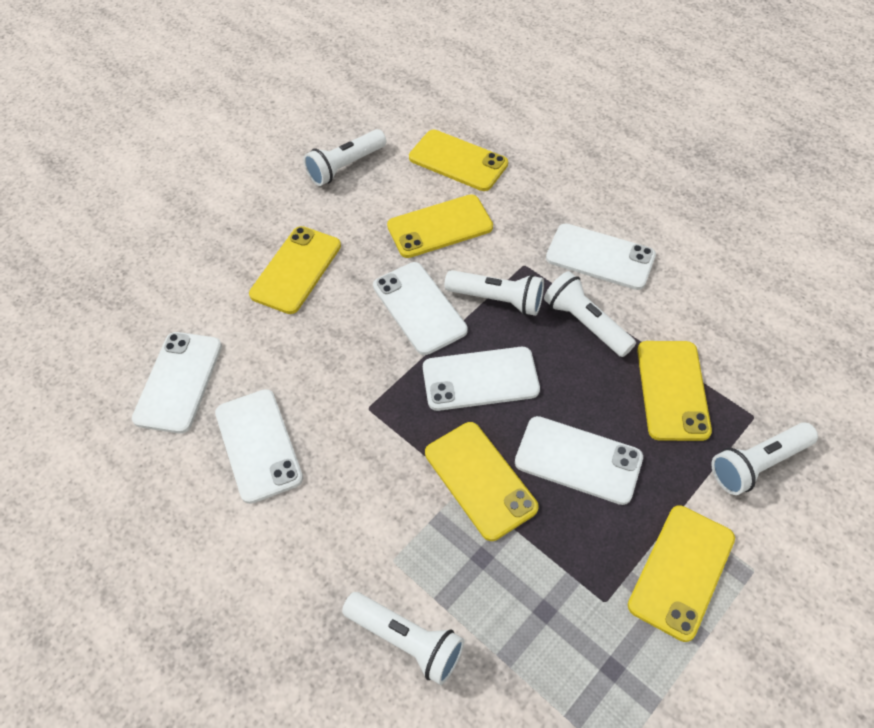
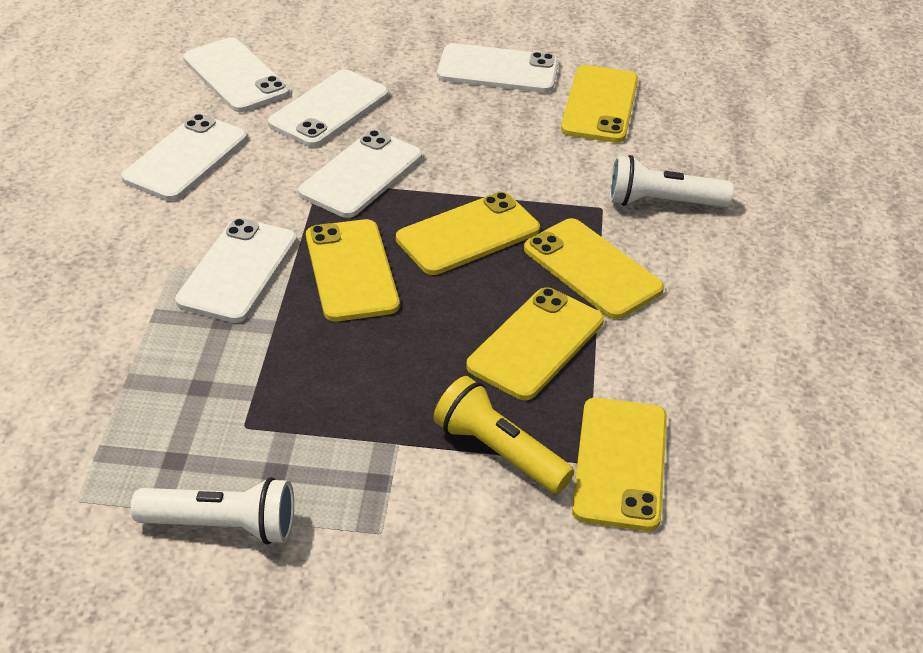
white flashlight: [303,129,386,186] [342,592,464,685] [444,270,544,316] [544,271,636,357] [711,422,818,495] = 5 -> [131,477,294,545] [609,155,734,207] = 2
yellow flashlight: none = 0 -> [433,376,574,494] = 1

